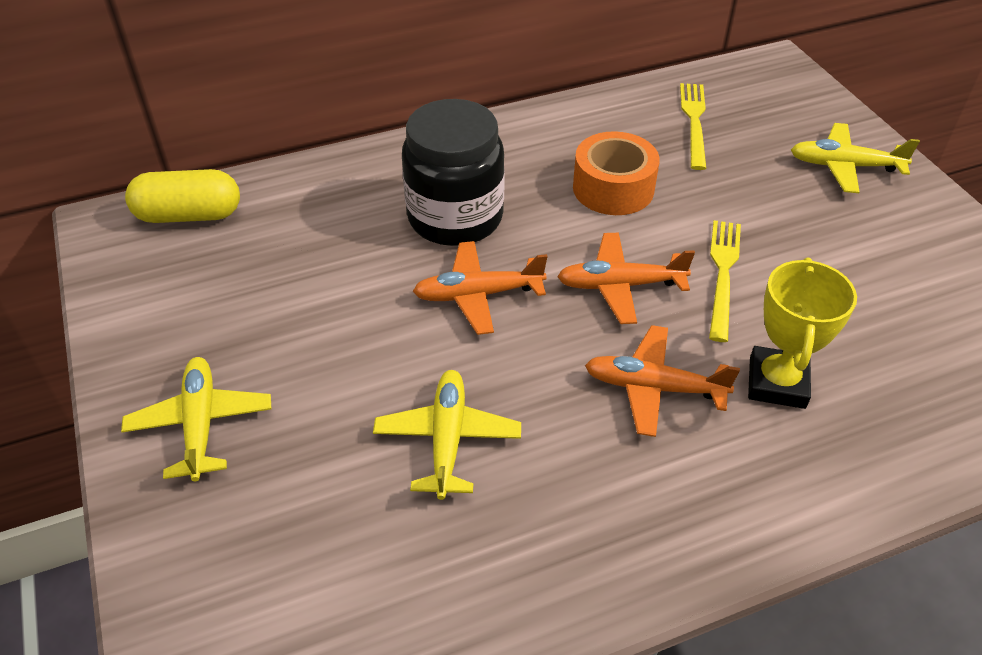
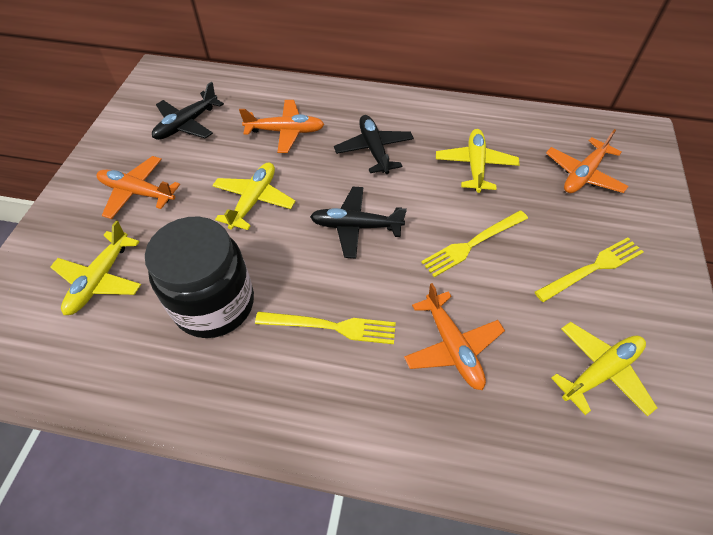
black plane: none = 0 -> [152,82,224,140] [310,187,407,259] [334,115,414,174] = 3
orange plane: [413,241,548,335] [557,233,695,324] [585,325,740,437] = 3 -> [97,156,180,219] [239,100,325,153] [404,283,505,390] [546,129,629,193] = 4
orange tape: [573,131,660,215] = 1 -> none = 0
yellow capsule: [125,169,240,223] = 1 -> none = 0
yellow fork: [680,83,706,170] [709,220,741,342] = 2 -> [255,312,396,344] [421,210,528,277] [535,237,643,302] = 3
yellow plane: [121,357,271,481] [373,370,521,500] [791,123,920,193] = 3 -> [50,220,141,315] [212,162,295,230] [436,129,520,193] [551,322,657,416] = 4
yellow trophy: [748,257,857,409] = 1 -> none = 0

